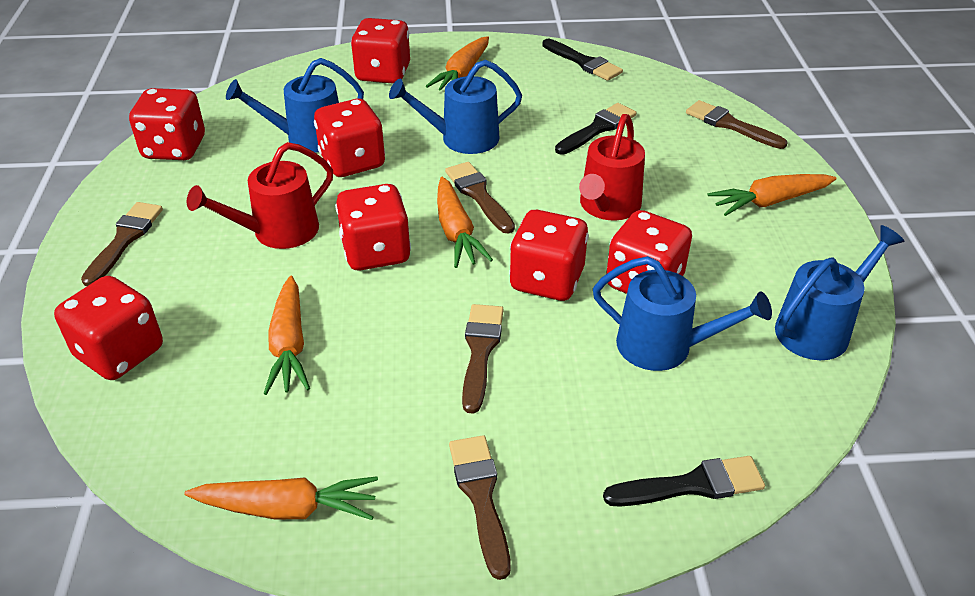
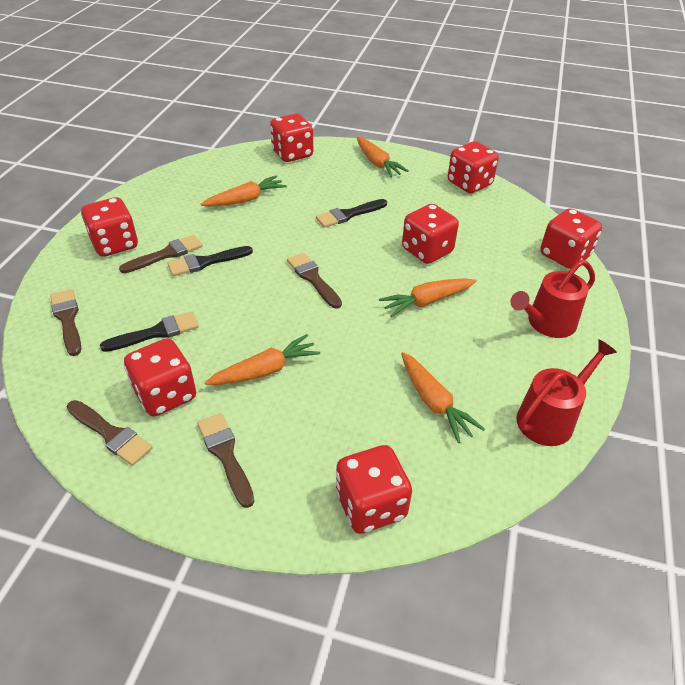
blue watering can: [226,58,364,153] [389,60,522,154] [593,256,772,371] [775,225,905,360] = 4 -> none = 0

